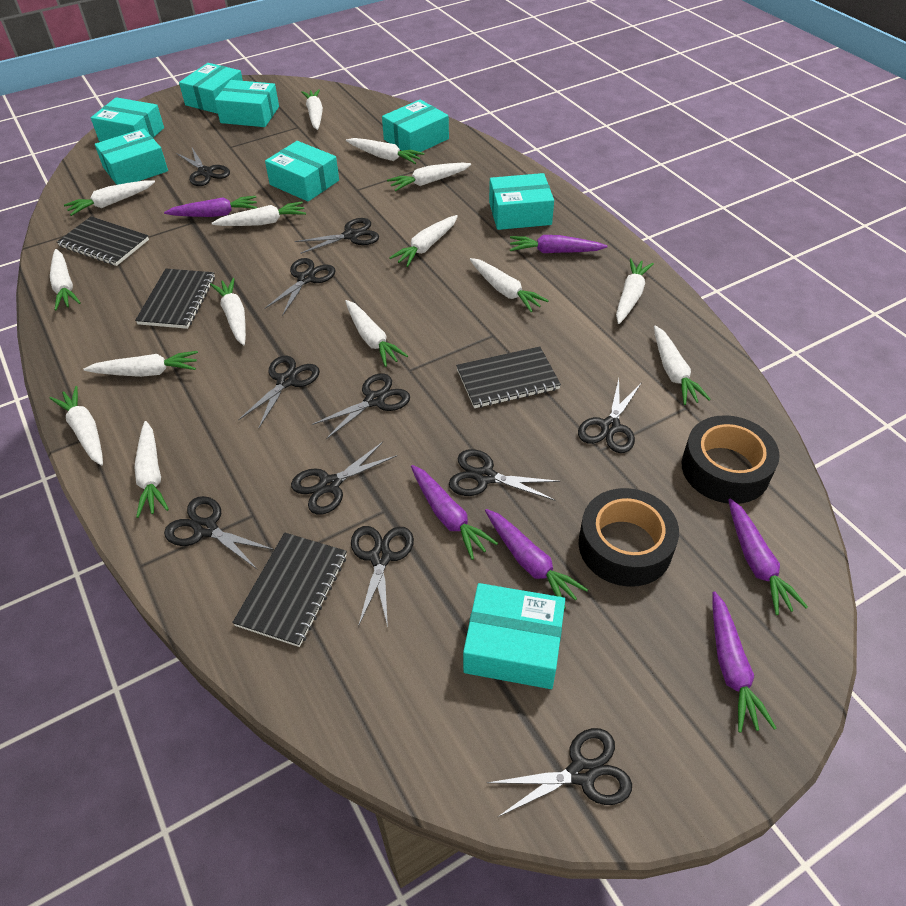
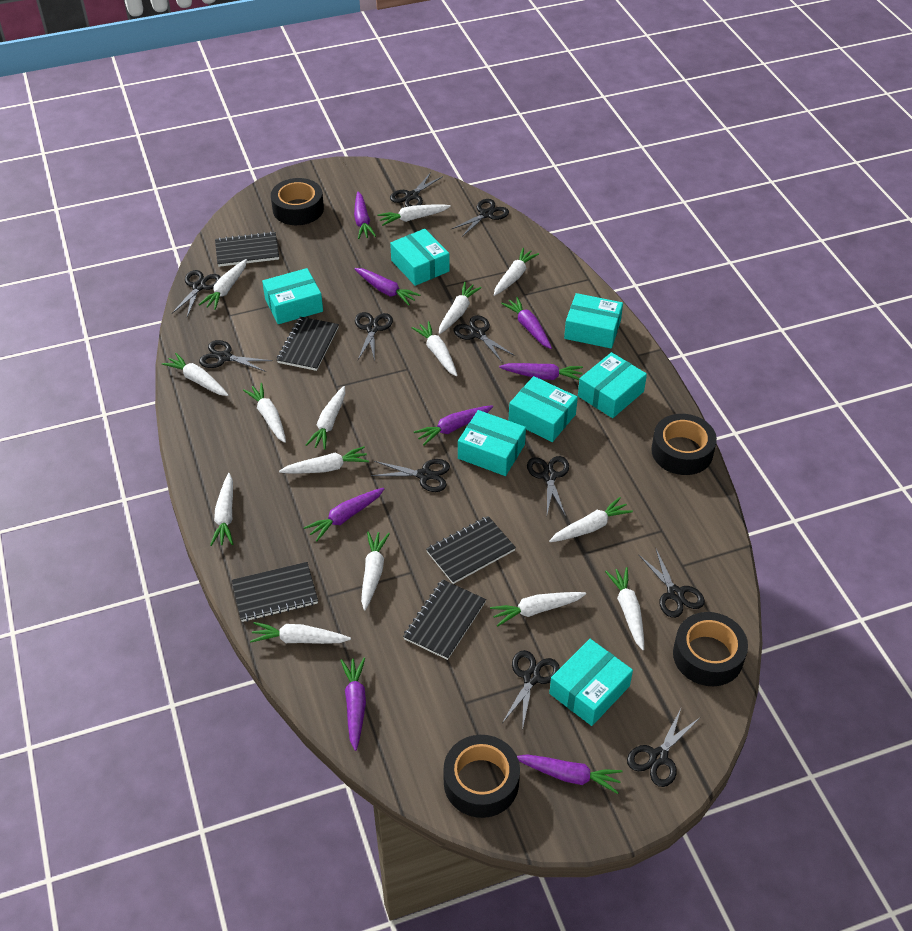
black notebook: [57,216,149,266] [135,269,215,329] [232,533,347,647] [456,346,561,408] = 4 -> [215,231,279,267] [232,562,318,622] [277,317,339,371] [403,579,486,660] [426,516,516,584] = 5
black tape: [578,488,679,587] [682,415,780,504] = 2 -> [271,178,324,225] [443,735,520,818] [651,414,717,475] [673,612,748,686] = 4
purple carrot: [164,196,257,217] [411,465,498,560] [485,509,588,609] [510,235,608,253] [712,591,776,733] [728,498,808,615] = 6 -> [304,488,384,541] [340,658,366,751] [354,192,376,239] [354,268,420,305] [414,405,493,445] [499,363,583,380] [501,297,552,349] [517,754,623,794] = 8
turquoise box: [91,97,164,142] [95,128,168,185] [179,63,243,114] [215,80,279,127] [265,141,339,201] [382,99,449,155] [463,583,565,689] [489,173,554,230] = 8 -> [262,268,323,324] [390,229,450,286] [458,410,526,476] [509,376,578,442] [549,639,633,726] [564,293,623,348] [578,352,647,418] = 7

